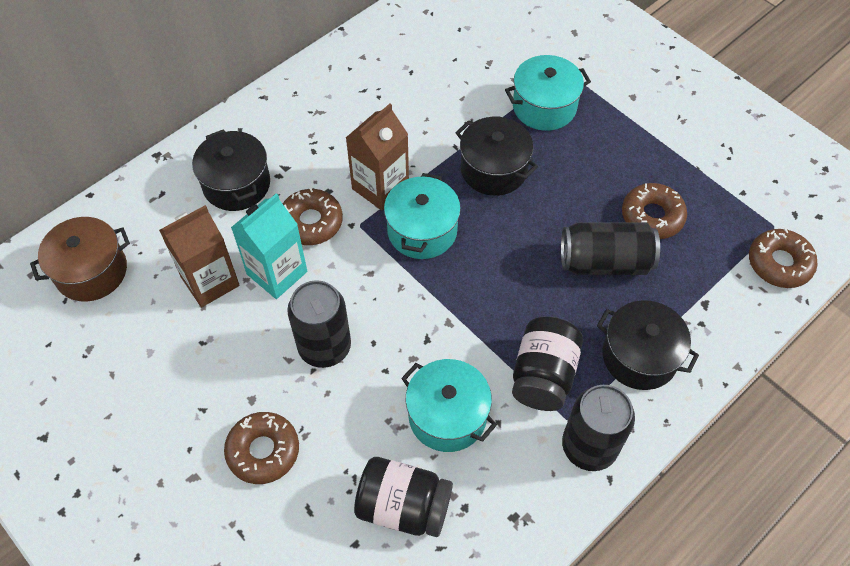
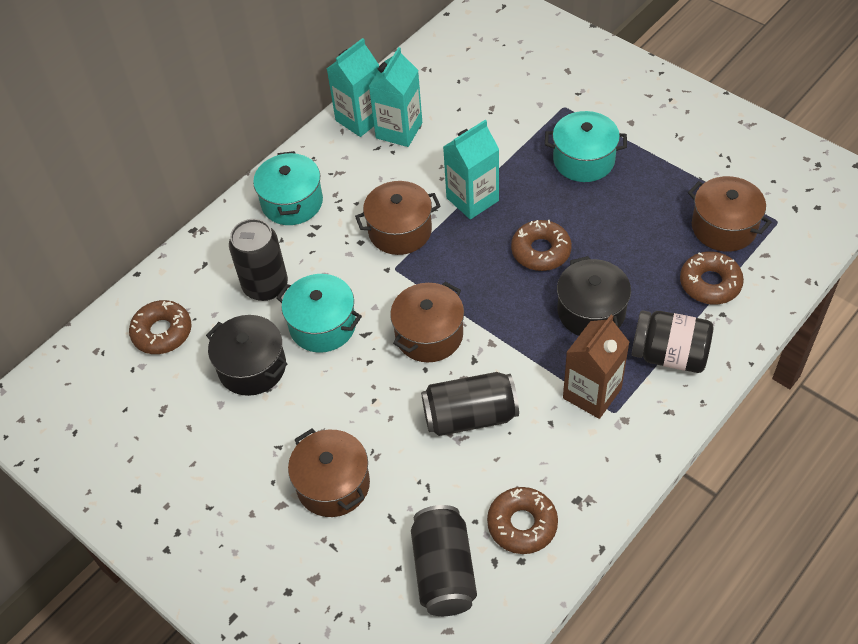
black jar: [354,457,453,537] [512,316,583,411] = 2 -> [632,310,713,373] = 1
black pot: [192,129,270,211] [456,117,538,196] [597,300,699,390] = 3 -> [206,315,288,396] [557,256,631,336] = 2
brown carton: [159,205,240,307] [346,104,409,210] = 2 -> [563,315,630,419] = 1
brown pot: [30,217,130,302] = 1 -> [288,429,370,517] [355,181,441,255] [390,282,464,362] [688,176,772,252] = 4
turquoise carton: [231,193,307,299] = 1 -> [327,38,379,137] [369,47,422,147] [443,120,499,219] = 3

